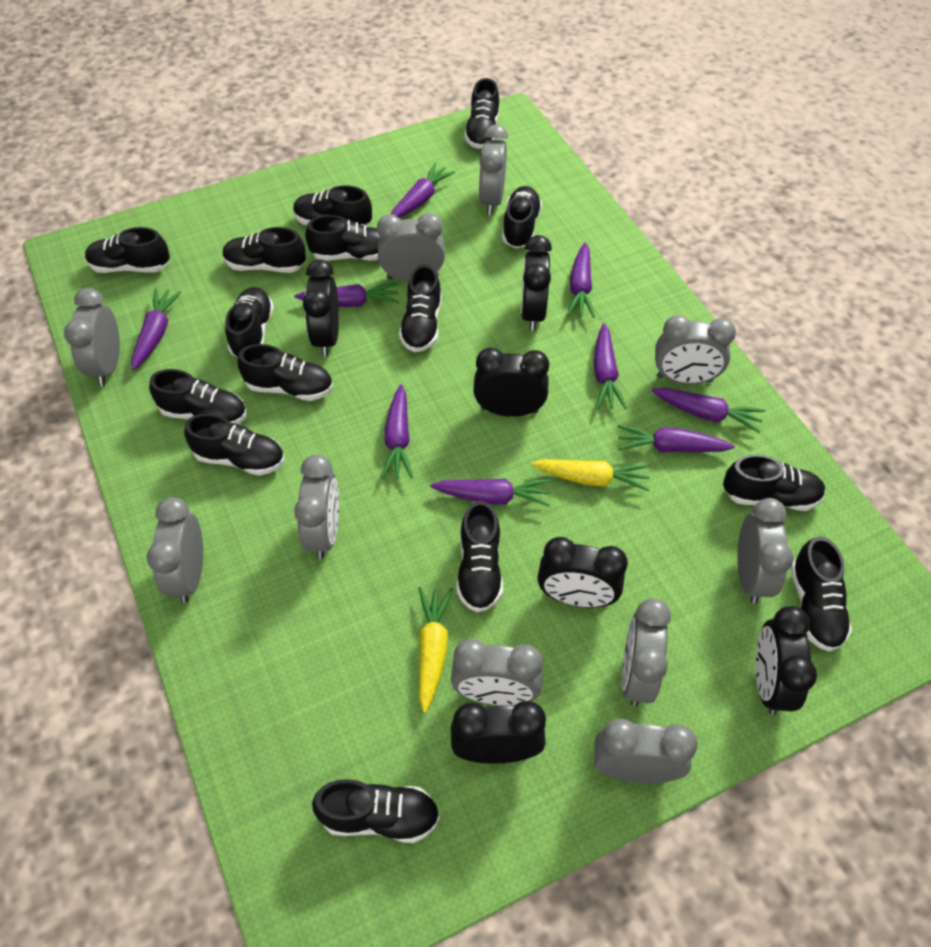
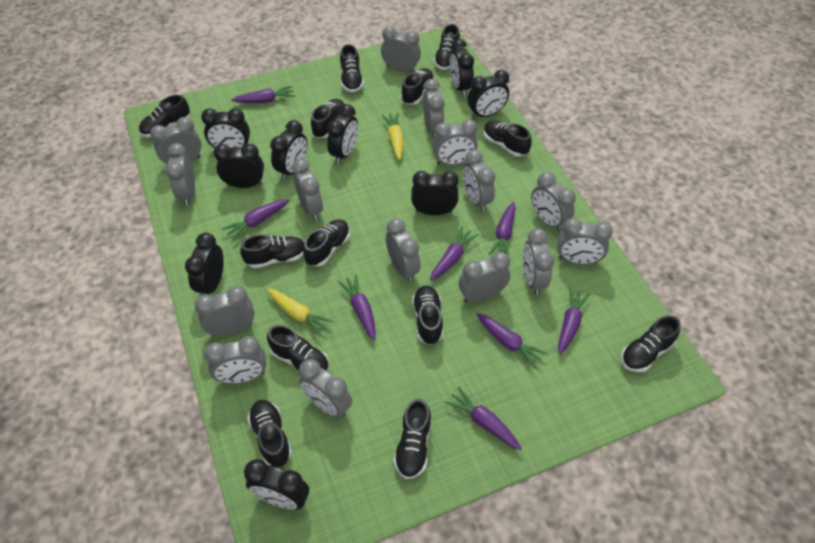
black clock: [303,260,339,356] [451,701,546,764] [473,348,549,417] [521,235,552,331] [538,537,628,608] [755,606,817,715] = 6 -> [185,233,224,295] [201,108,250,148] [214,144,264,188] [244,459,309,510] [270,120,308,180] [327,104,358,164] [411,171,459,215] [450,39,474,96] [467,70,509,119] = 9
black shoe: [85,227,170,273] [149,369,247,424] [184,414,284,476] [223,227,306,273] [225,287,274,357] [238,344,333,401] [293,185,372,226] [305,215,380,260] [312,779,440,843] [399,265,442,352] [457,501,503,612] [464,78,499,149] [502,186,542,248] [723,454,826,511] [791,536,852,652] = 15 -> [139,95,190,138] [240,234,304,268] [247,400,292,467] [267,325,329,371] [303,219,350,266] [311,99,344,138] [340,44,364,93] [394,398,432,479] [401,68,434,105] [412,285,443,345] [434,24,460,70] [483,120,532,157] [621,316,681,372] = 13
grey clock: [64,288,120,386] [147,497,203,603] [294,454,339,559] [377,213,445,281] [451,639,543,705] [479,124,508,215] [594,718,698,783] [622,598,671,707] [655,315,736,384] [737,498,794,604] = 10 -> [150,117,201,166] [166,143,195,206] [195,286,254,336] [204,336,266,384] [292,159,323,221] [299,359,352,418] [381,26,421,73] [386,218,421,282] [423,79,444,137] [432,120,478,165] [459,252,510,303] [462,150,495,212] [523,228,554,295] [531,172,576,232] [557,218,613,265] = 15
purple carrot: [132,288,182,370] [295,282,399,307] [381,384,413,479] [391,163,455,218] [431,479,551,507] [567,242,595,318] [593,324,627,409] [618,425,735,452] [651,388,765,433] = 9 -> [222,199,289,241] [231,85,295,103] [338,274,376,340] [430,226,479,281] [445,387,522,450] [476,313,548,368] [489,202,516,256] [558,287,590,355] = 8

